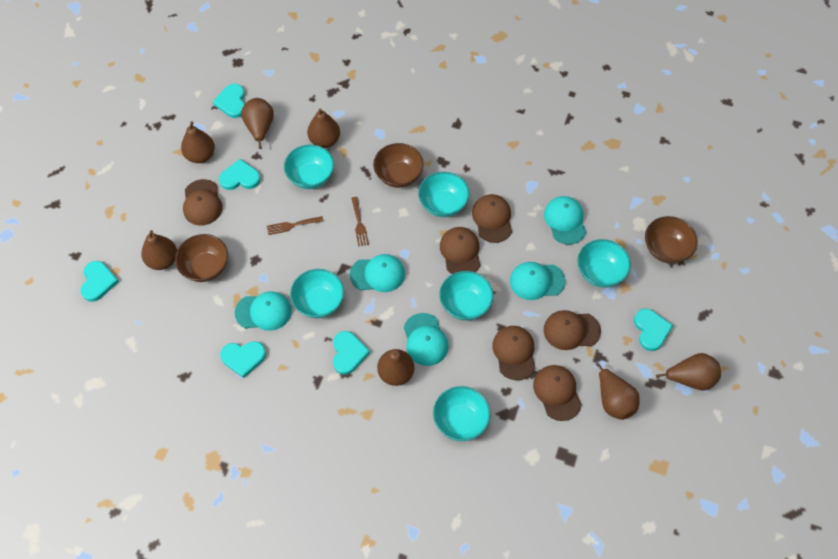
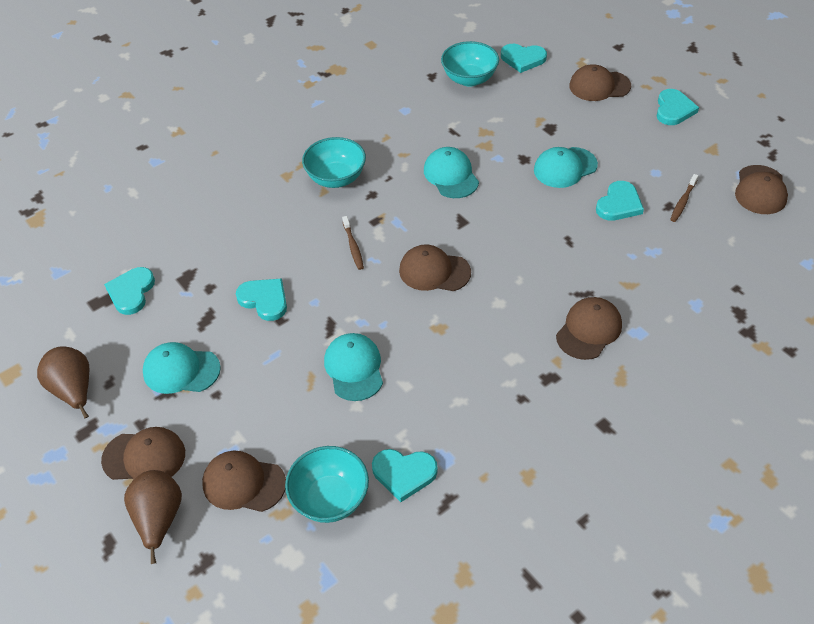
brown bowl: [175,234,228,282] [373,143,424,188] [645,216,698,264] = 3 -> none = 0
brown fork: [267,216,324,235] [351,197,369,247] = 2 -> none = 0
brown pear: [141,230,177,270] [181,121,215,163] [241,98,274,149] [307,108,340,148] [377,349,414,386] [596,362,640,420] [656,353,721,390] = 7 -> [37,346,89,419] [124,470,182,564] = 2
brown toothbrush: none = 0 -> [342,216,364,270] [670,174,698,222] = 2
turquoise bowl: [284,145,334,189] [290,269,344,318] [418,172,470,217] [433,386,491,441] [439,271,493,321] [578,239,631,288] = 6 -> [285,446,369,523] [302,137,366,188] [441,41,499,87] = 3
turquoise cap: [235,291,292,331] [350,254,405,292] [404,313,449,366] [510,262,565,300] [544,196,586,245] = 5 -> [143,342,221,394] [324,333,383,401] [424,147,479,198] [534,147,598,188] = 4

